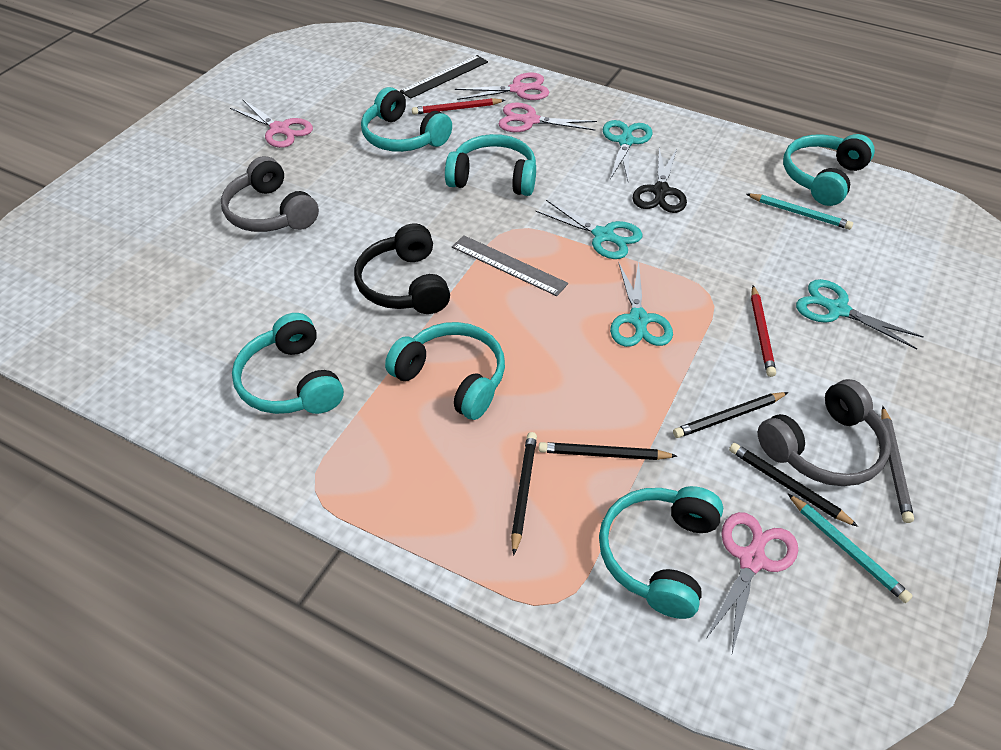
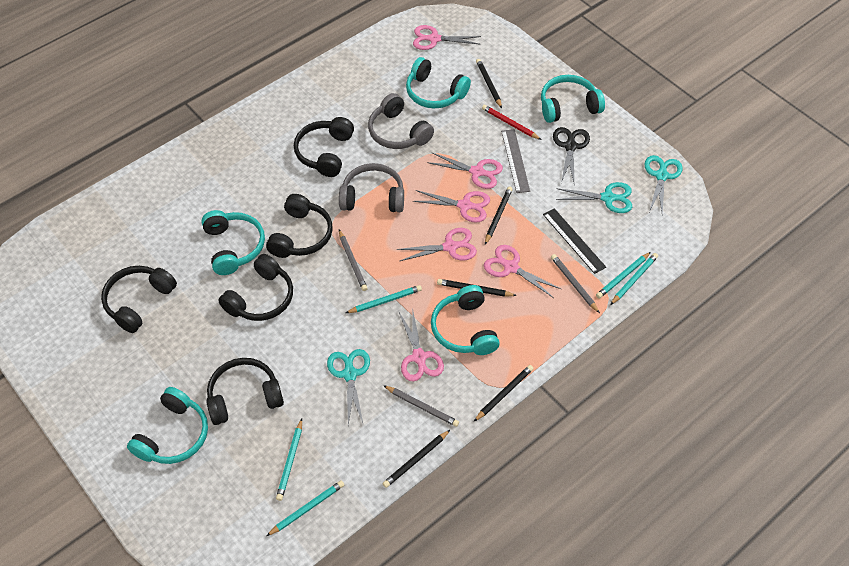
black headphones: [354,223,450,314] = 1 -> [101,266,177,333] [206,358,284,425] [218,254,293,321] [266,194,333,258] [294,117,354,177] = 5
black pencil: [511,432,537,556] [539,442,677,460] [673,392,789,438] [729,443,858,527] = 4 -> [382,430,450,488] [437,279,517,297] [474,365,534,421] [476,59,502,108] [485,187,513,245] = 5
grey pencil: [881,406,914,523] = 1 -> [339,230,368,291] [383,385,459,427] [551,254,600,313] = 3
pink scissors: [230,99,313,148] [455,72,549,100] [498,102,597,132] [705,512,798,653] = 4 -> [396,228,477,261] [399,307,444,382] [413,25,481,50] [413,190,490,223] [427,153,503,189] [484,245,561,298] = 6
red pencil: [412,98,505,115] [751,285,776,377] = 2 -> [482,105,542,140] = 1
turquoise headphones: [232,313,344,414] [361,87,452,152] [385,322,505,420] [445,134,536,196] [599,486,723,619] [783,134,875,206] = 6 -> [127,387,208,464] [201,210,265,275] [406,57,471,108] [431,285,500,355] [541,75,605,123] = 5
turquoise pencil: [746,194,853,230] [788,494,913,603] = 2 -> [267,480,344,536] [276,419,302,501] [346,285,422,313] [596,252,651,299] [610,253,658,305] = 5
turquoise scissors: [536,200,643,259] [603,120,652,180] [610,262,673,347] [796,279,924,350] = 4 -> [327,349,370,425] [556,182,632,213] [645,155,683,215] = 3

